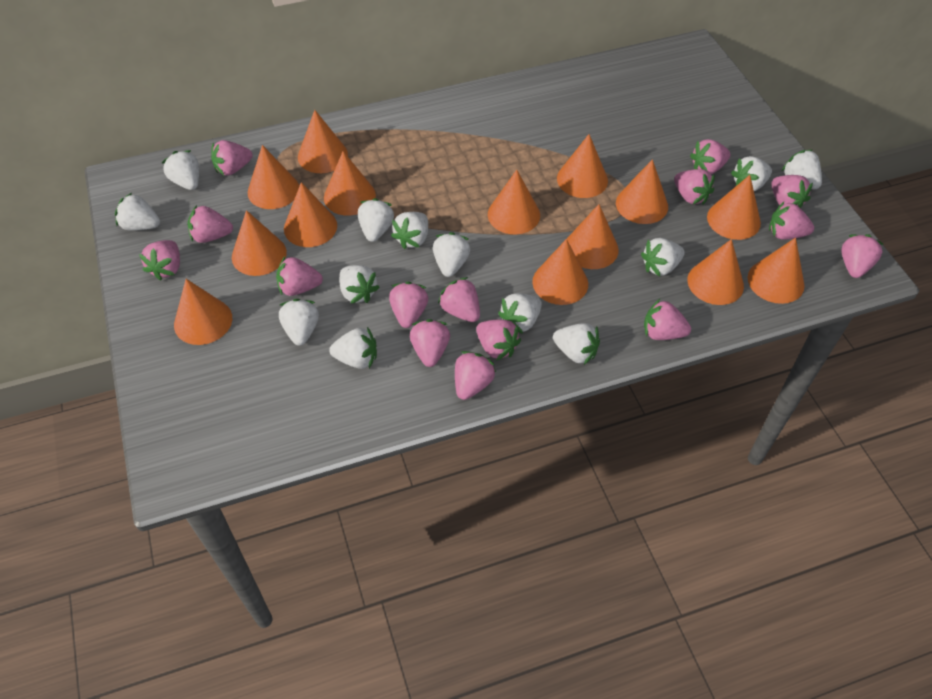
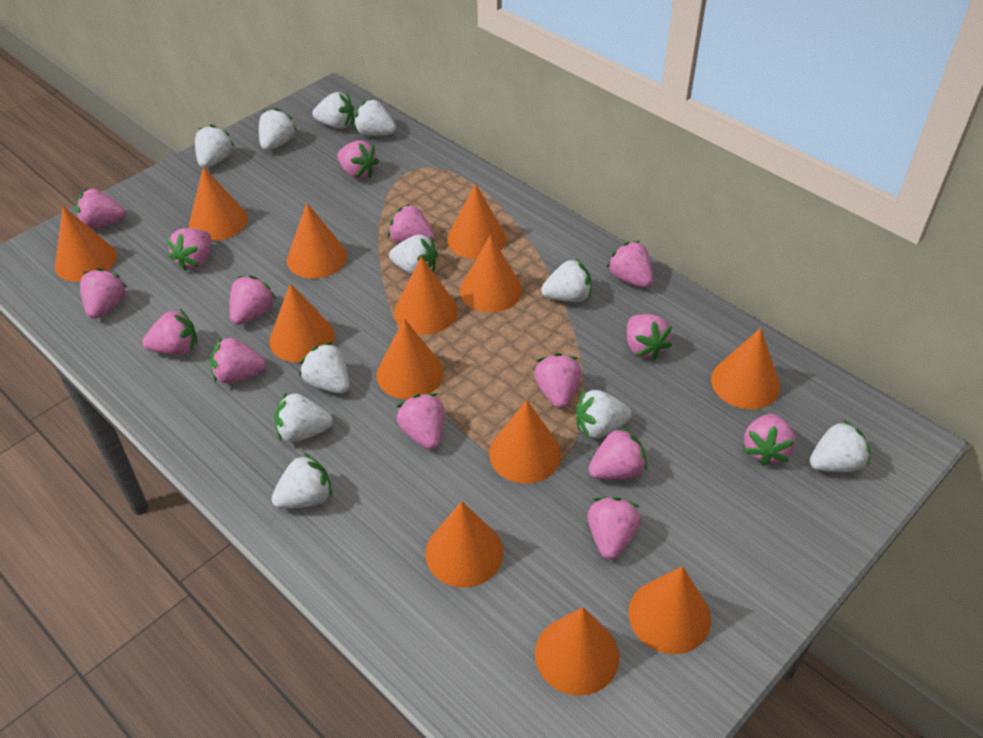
orange cone: [174,279,232,345] [232,210,287,276] [248,145,299,209] [284,182,337,247] [298,110,348,173] [324,151,376,216] [488,170,540,234] [532,239,588,305] [557,134,608,198] [567,204,619,269] [616,159,668,224] [687,239,744,305] [707,175,761,240] [748,238,805,304] = 14 -> [55,206,117,282] [189,167,248,241] [270,283,335,363] [287,203,347,279] [377,319,444,399] [394,256,458,335] [426,501,503,587] [447,184,506,259] [460,235,522,313] [489,400,561,484] [535,607,620,696] [629,566,711,654] [711,328,780,409] = 13
white strawberry: [115,193,160,231] [162,150,199,190] [279,299,319,346] [329,327,377,369] [339,265,380,304] [358,198,394,242] [391,212,428,249] [433,232,470,277] [498,293,542,334] [553,323,600,365] [641,238,685,276] [731,156,772,191] [782,150,822,190] = 13 -> [195,124,234,168] [259,108,297,150] [272,453,332,509] [274,393,333,442] [299,342,350,394] [312,92,354,129] [354,99,396,136] [389,234,438,274] [541,258,592,302] [575,390,632,439] [809,420,871,472] = 11

